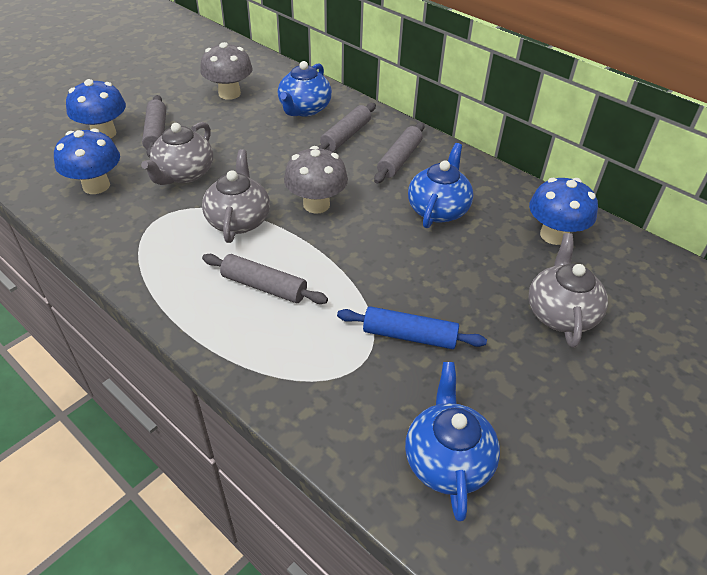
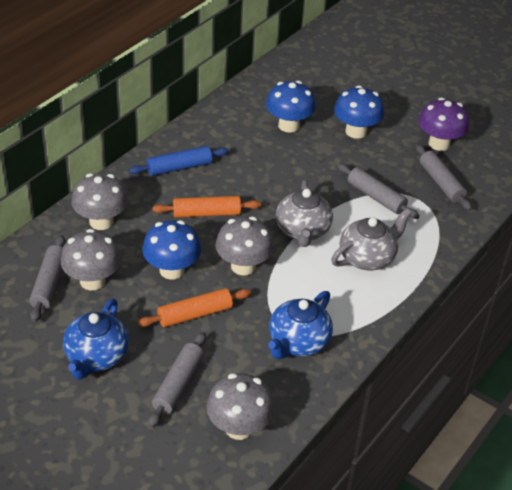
blue teapot: [278,61,332,116] [405,362,500,522] [408,143,473,228] = 3 -> [63,298,129,380] [268,291,333,359] = 2
grey mushroom: [200,42,253,100] [284,146,348,214] = 2 -> [61,229,121,290] [71,173,128,230] [207,373,274,440] [215,216,274,276] = 4
grey teapot: [141,122,213,185] [202,149,270,243] [528,233,608,348] = 3 -> [276,180,333,247] [331,208,412,270] = 2
orange rolling pin: none = 0 -> [137,288,251,327] [152,196,261,218] = 2
purple mushroom: none = 0 -> [419,97,469,151] = 1

